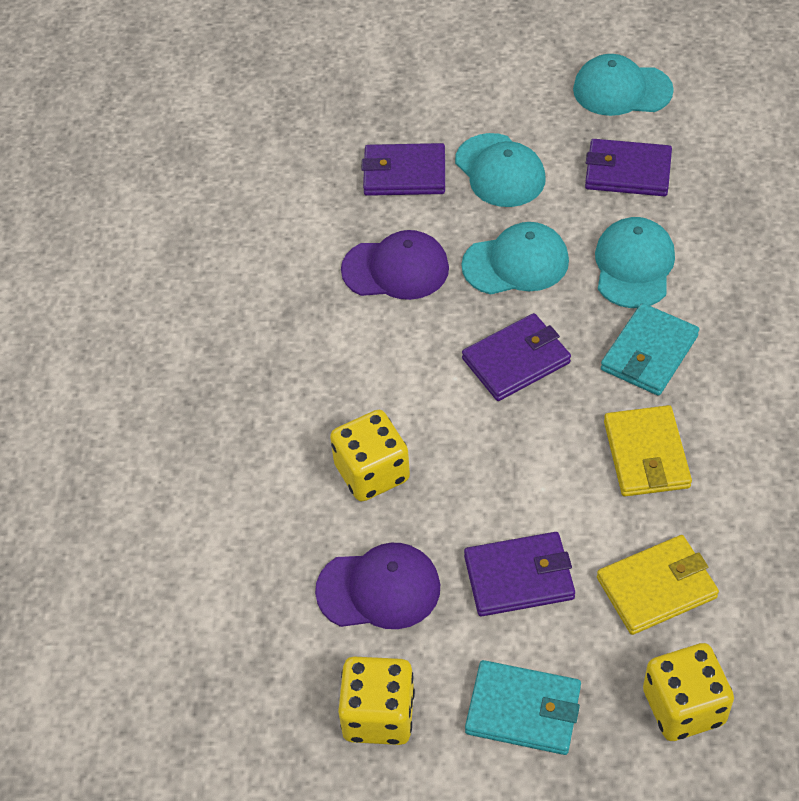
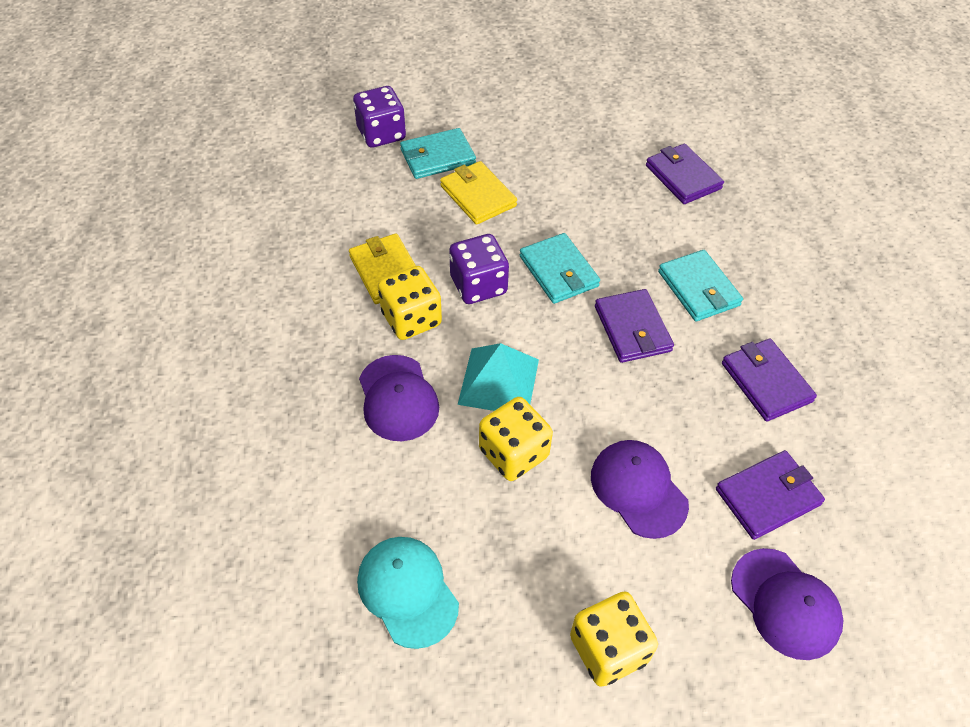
purple cap: [315,543,440,629] [341,230,449,300] = 2 -> [359,355,439,441] [591,440,689,539] [731,548,843,660] = 3
purple dice: none = 0 -> [353,86,406,148] [449,234,509,304] = 2
turquoise cap: [455,133,546,207] [461,222,569,294] [573,54,674,116] [595,217,675,308] = 4 -> [357,537,459,649] = 1
turquoise pyramid: none = 0 -> [457,343,539,411] = 1
turquoise wallet: [465,660,581,755] [601,303,699,396] = 2 -> [400,128,476,179] [520,233,600,304] [658,250,743,321] = 3

